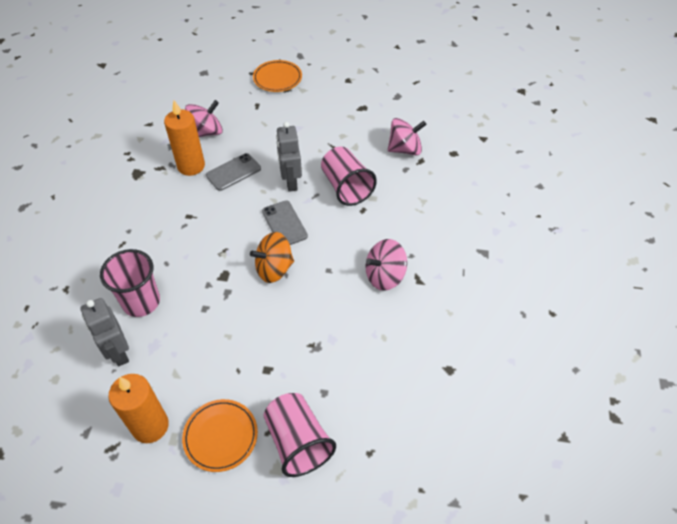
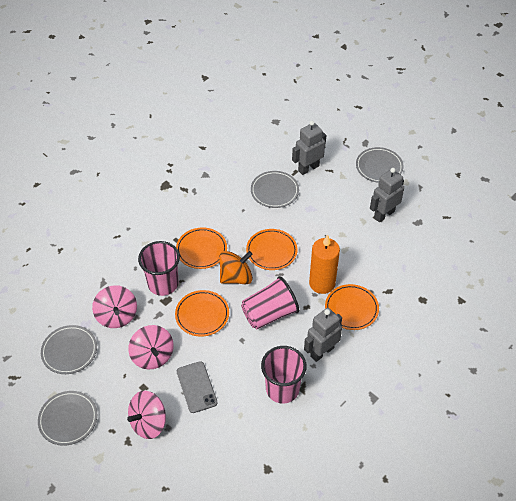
grey phone: [206,153,261,191] [262,200,308,245] = 2 -> [177,361,218,413] = 1
grey plate: none = 0 -> [38,391,97,446] [41,325,97,374] [251,171,299,208] [356,147,404,183] = 4
grey robot: [80,298,129,366] [276,122,302,192] = 2 -> [292,121,326,175] [304,308,342,362] [370,168,404,222] = 3
orange candle: [108,374,169,443] [164,100,205,176] = 2 -> [309,235,340,294] = 1
orange plate: [182,399,258,472] [253,60,302,92] = 2 -> [175,290,229,336] [176,227,227,269] [246,229,298,270] [325,284,379,330] = 4

